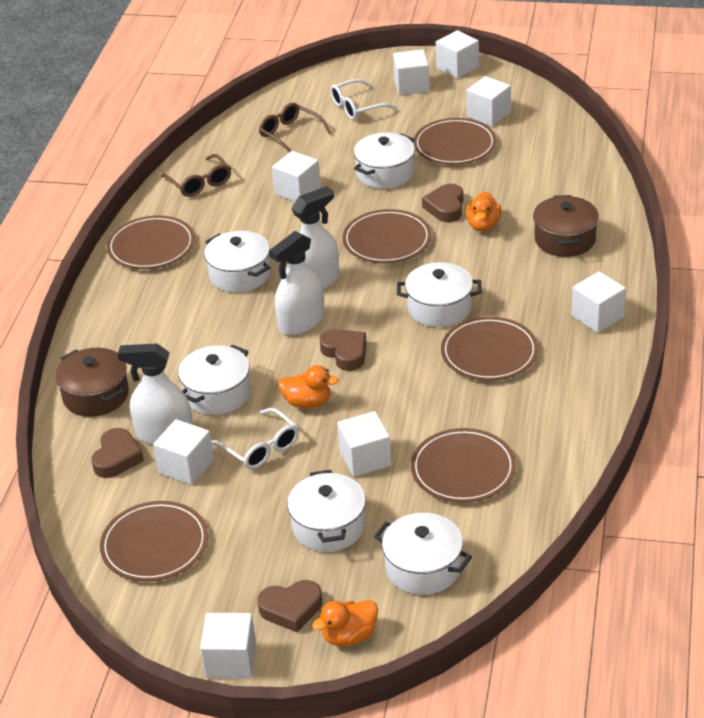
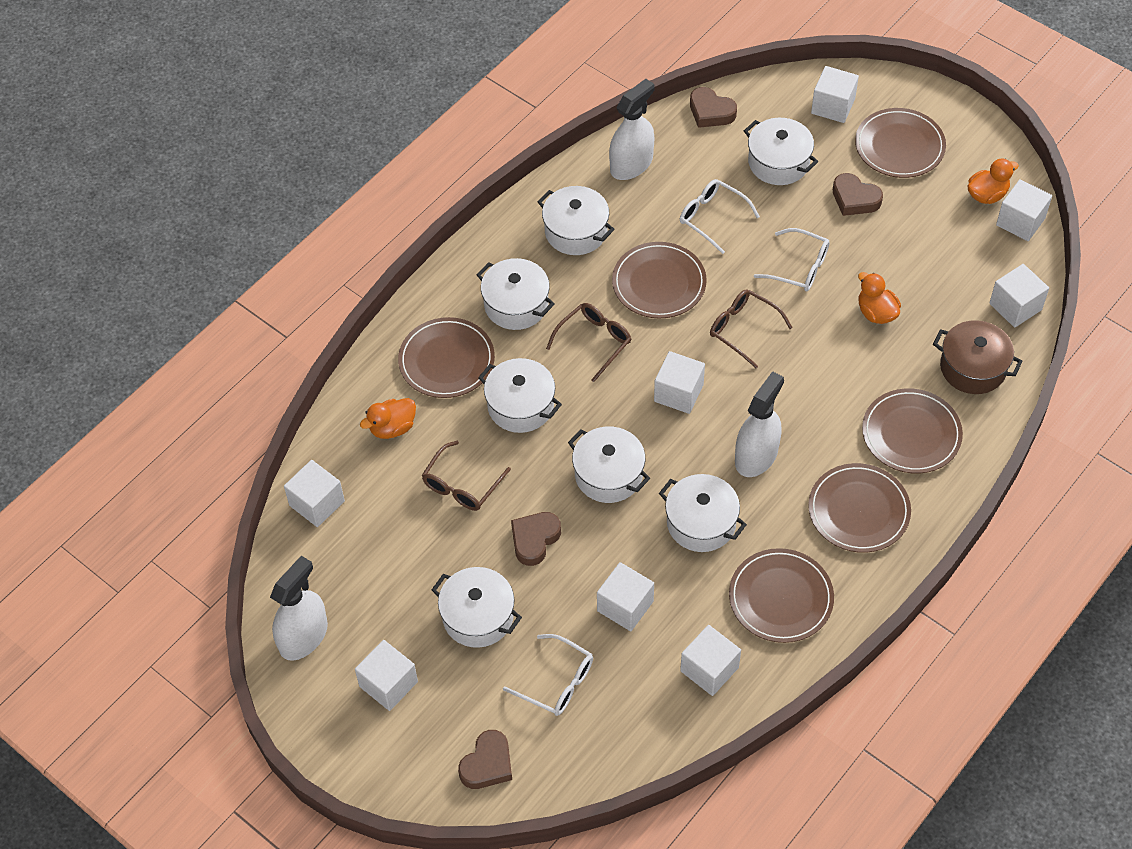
brown glasses: [160,154,231,197] [259,103,331,152] = 2 -> [422,441,511,511] [546,303,631,382] [710,289,793,368] = 3
brown pot: [55,348,129,417] [533,195,599,257] = 2 -> [933,320,1023,394] = 1
white glasses: [211,408,299,469] [330,79,397,120] = 2 -> [503,634,593,716] [680,179,760,254] [754,228,830,292] = 3
white pot: [178,345,251,415] [204,231,271,293] [287,470,366,552] [354,133,415,189] [374,513,472,595] [397,262,482,327] = 6 -> [432,567,522,648] [476,258,555,330] [478,358,562,433] [538,186,614,255] [568,426,650,503] [659,474,747,552] [744,118,818,185] = 7

